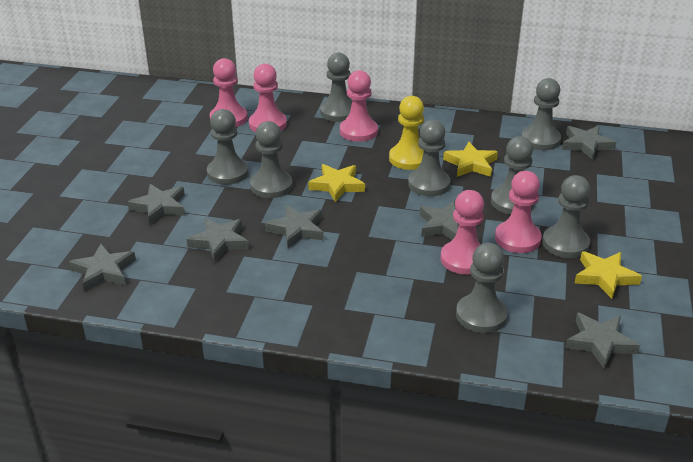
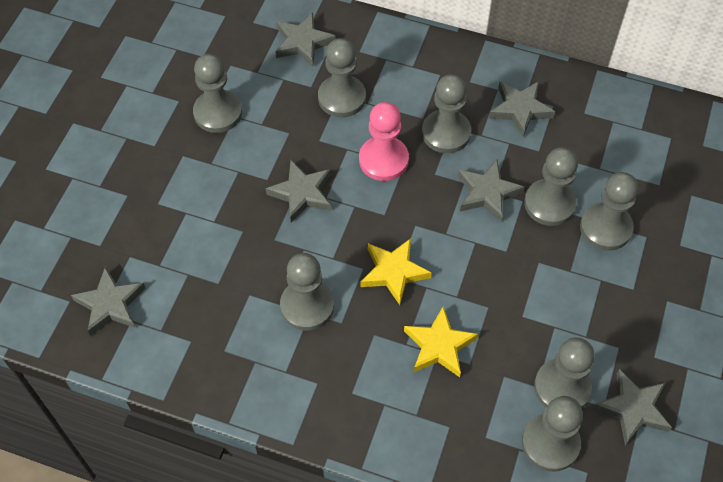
grey star: [69,243,136,292] [127,184,185,225] [187,218,249,262] [265,205,324,248] [420,201,478,240] [562,126,616,160] [565,313,640,369] = 7 -> [71,267,146,336] [266,160,331,223] [275,12,336,67] [458,159,525,222] [489,81,555,137] [593,369,672,445] = 6
pink pawn: [210,58,248,127] [249,64,287,132] [340,70,378,142] [441,190,484,274] [495,171,542,253] = 5 -> [359,102,409,181] = 1
yellow pawn: [389,96,424,170] = 1 -> none = 0
yellow star: [308,164,365,202] [443,142,498,177] [575,251,642,299] = 3 -> [360,238,432,305] [404,307,478,377] = 2

